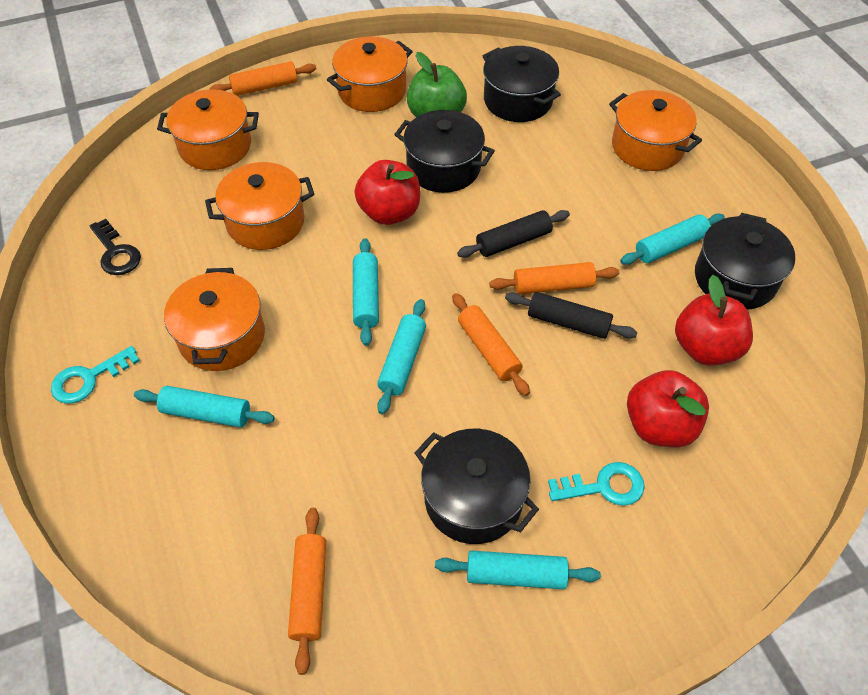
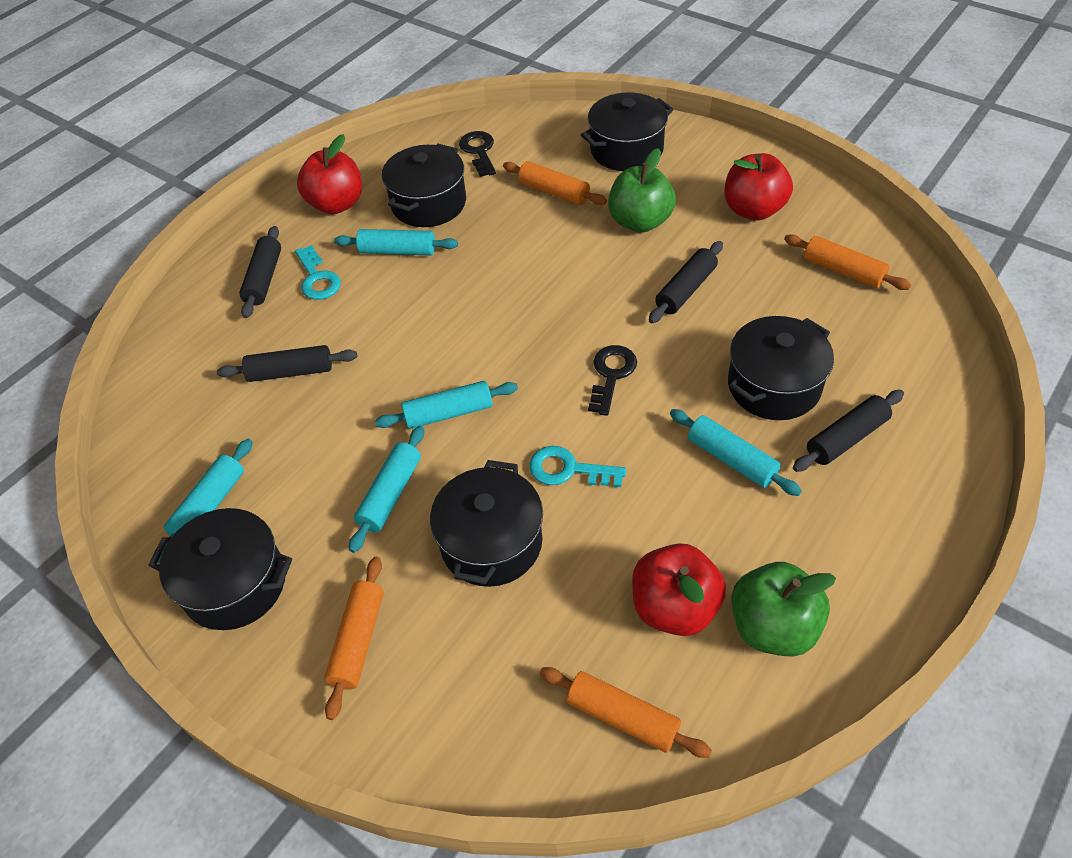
black key: [90,219,141,275] = 1 -> [459,131,496,177] [588,345,637,416] = 2
black pot: [394,110,495,193] [415,429,539,544] [483,46,561,122] [695,213,795,310] = 4 -> [149,508,292,630] [382,144,466,227] [430,460,543,587] [581,93,674,171] [728,316,834,420] = 5
black rolling pin: [457,210,570,258] [505,292,637,339] = 2 -> [217,345,357,382] [239,226,281,318] [649,241,723,323] [793,390,904,472] = 4
green apple: [407,52,467,117] = 1 -> [608,148,676,233] [731,562,836,656] = 2
orange pot: [157,89,259,170] [164,268,265,371] [205,162,314,250] [327,36,413,112] [609,90,702,171] = 5 -> none = 0

